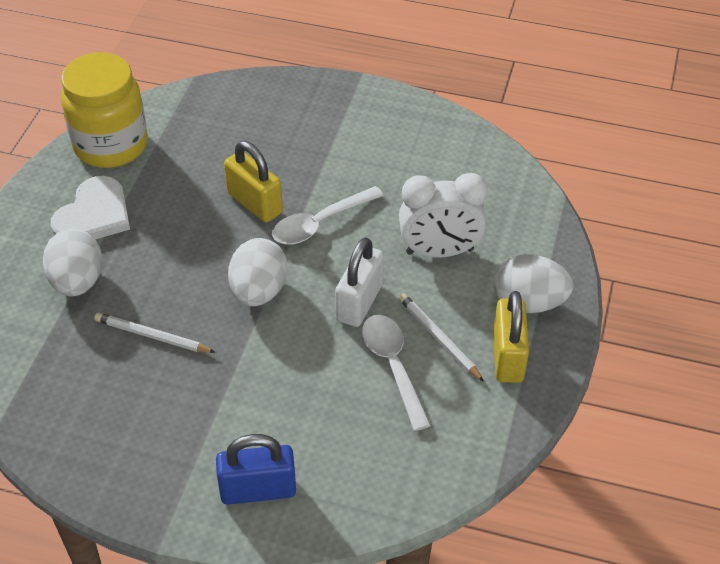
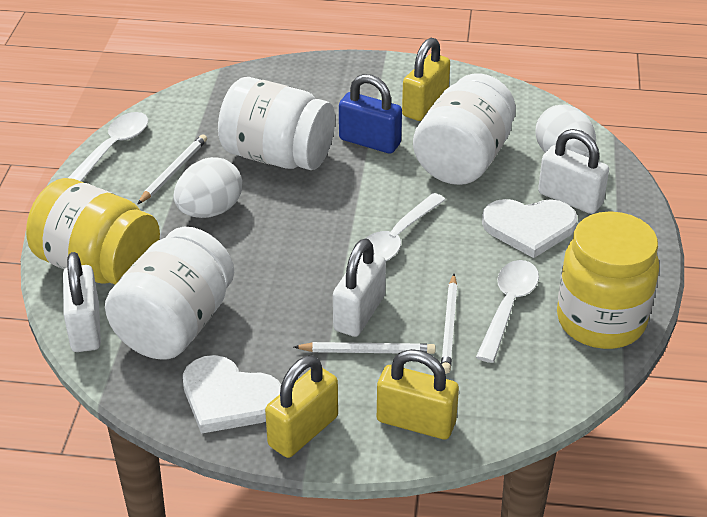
white clock: [399,173,488,257] = 1 -> none = 0
white egg: [43,229,102,296] [228,238,288,306] [493,254,573,313] = 3 -> [174,157,242,218] [536,105,596,157] = 2
white heart: [51,176,130,239] = 1 -> [183,355,281,434] [482,199,577,258] = 2
white jar: none = 0 -> [105,227,234,360] [218,77,335,170] [413,74,516,185] = 3
white padlock: [335,237,384,327] = 1 -> [63,252,101,352] [333,238,386,337] [538,129,609,214] = 3
white pencil: [94,313,216,353] [399,293,484,382] = 2 -> [138,134,207,204] [294,342,435,354] [441,274,458,374] = 3
white spoon: [272,186,384,245] [362,315,431,431] = 2 -> [68,112,148,182] [366,193,446,261] [476,260,539,363] = 3
yellow jar: [61,52,148,168] = 1 -> [26,178,160,285] [557,211,659,349] = 2
yellow padlock: [224,141,283,222] [493,291,529,383] = 2 -> [265,355,338,458] [377,349,459,440] [402,38,450,121] = 3

